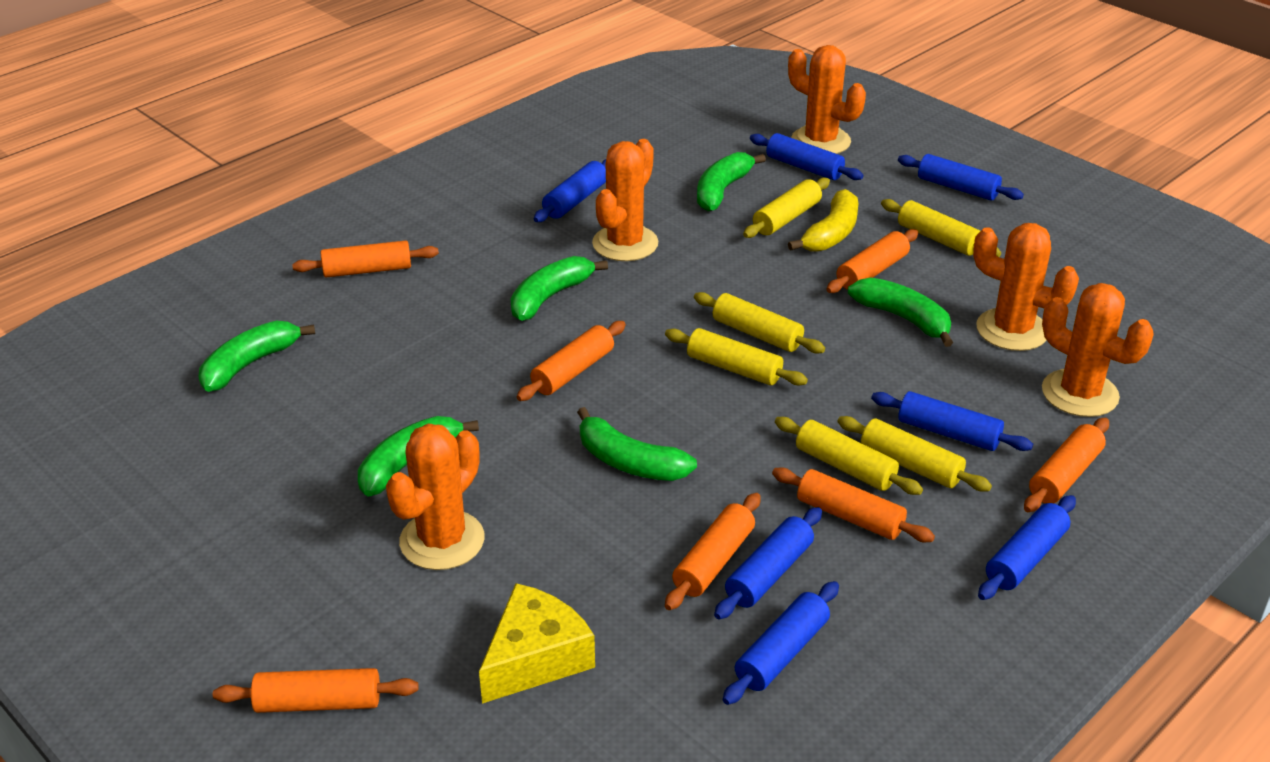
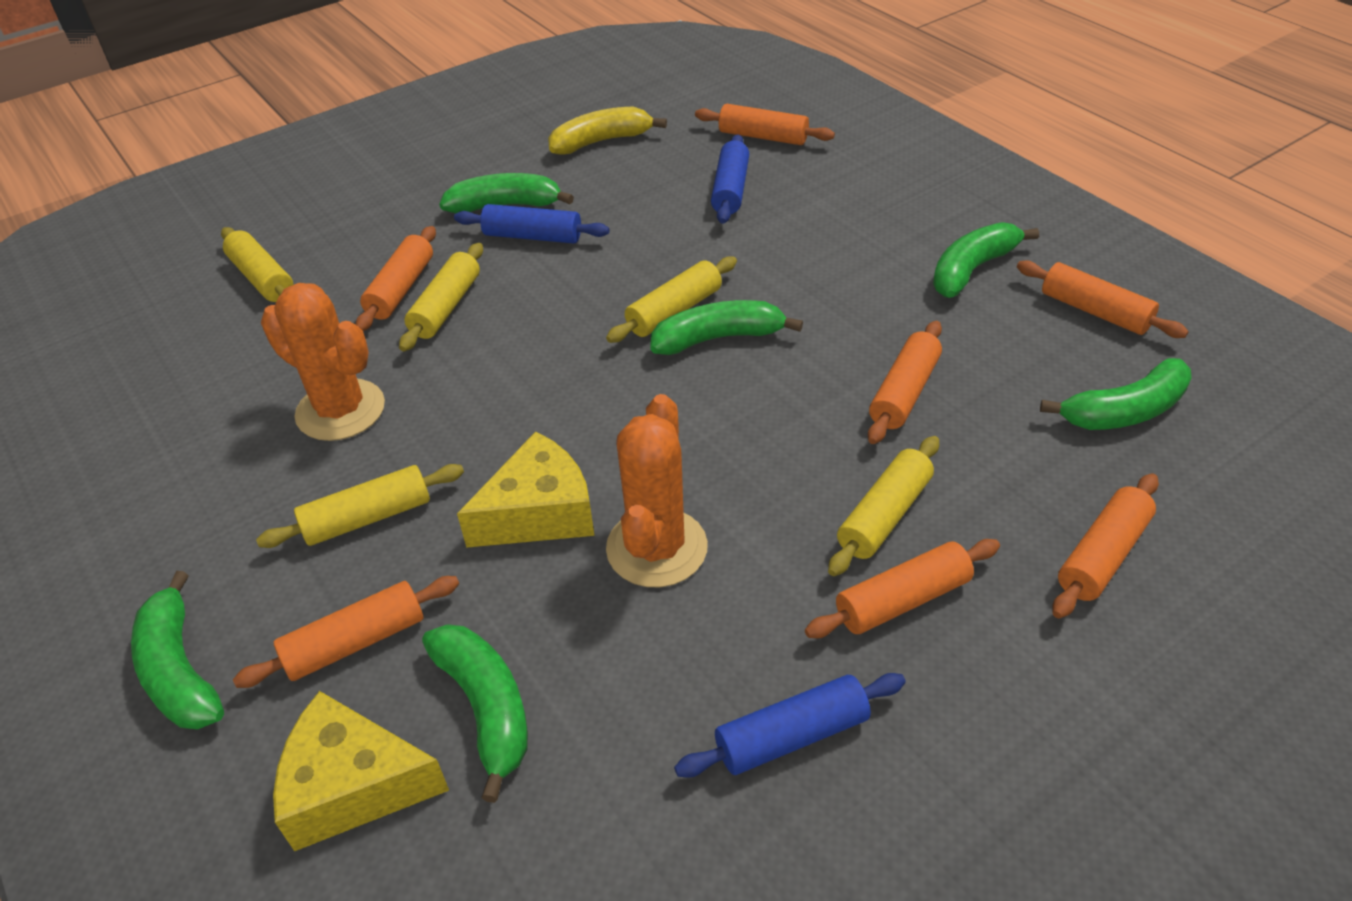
blue rolling pin: [534,159,606,222] [714,507,822,620] [723,581,839,705] [750,133,863,180] [871,391,1033,451] [898,154,1024,201] [978,495,1076,600] = 7 -> [454,204,609,244] [674,673,906,778] [711,135,749,224] = 3
orange cactus: [386,423,485,570] [592,139,658,261] [788,45,866,154] [973,223,1079,351] [1042,283,1154,417] = 5 -> [261,283,385,441] [606,394,708,587] = 2
yellow cheese: [479,583,595,704] = 1 -> [273,691,449,851] [457,431,595,548] = 2
yellow rolling pin: [665,328,808,386] [694,292,825,354] [743,177,830,238] [775,417,923,495] [838,416,992,492] [881,199,1001,257] = 6 -> [221,227,293,302] [256,464,464,548] [399,243,483,351] [606,256,737,343] [828,436,939,576] = 5

